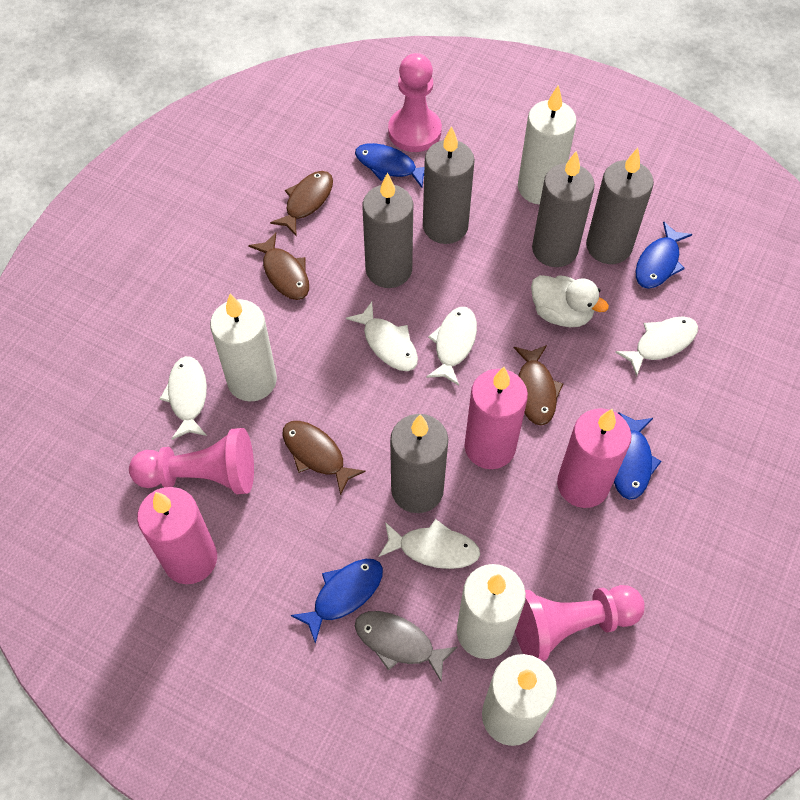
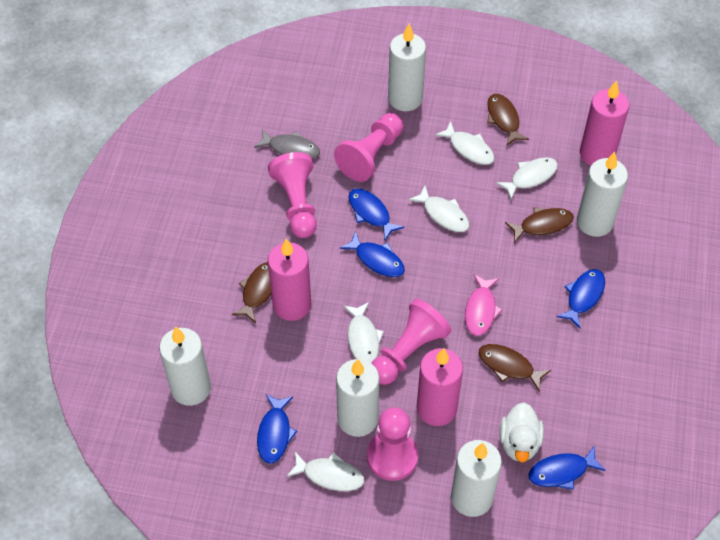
blue fish: [291,559,383,643] [355,143,424,188] [614,412,662,500] [635,221,692,289] = 4 -> [257,394,297,464] [340,231,405,277] [348,189,404,240] [529,445,606,490] [556,269,605,329] = 5
grey candle: [362,173,413,288] [390,414,448,513] [423,126,475,244] [532,151,595,267] [586,148,654,264] = 5 -> none = 0
pink fish: none = 0 -> [465,274,503,336] = 1
pink pawn: [129,428,254,494] [388,53,442,152] [515,585,645,661] = 3 -> [268,152,317,238] [334,113,403,182] [367,407,418,481] [371,299,451,385] = 4
white candle: [210,294,277,402] [457,564,526,659] [482,654,557,746] [518,85,577,205] = 4 -> [159,327,211,406] [336,359,380,437] [388,24,426,111] [451,440,502,517] [577,152,628,237] = 5

